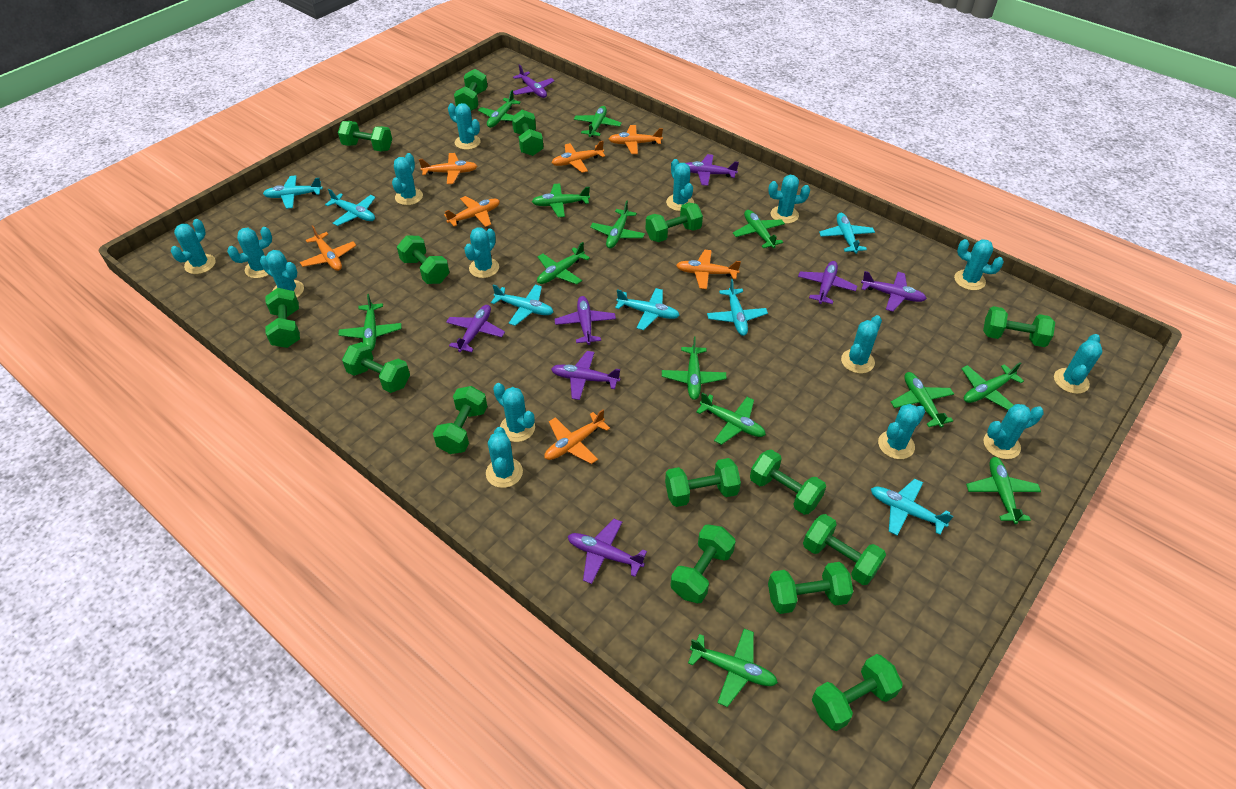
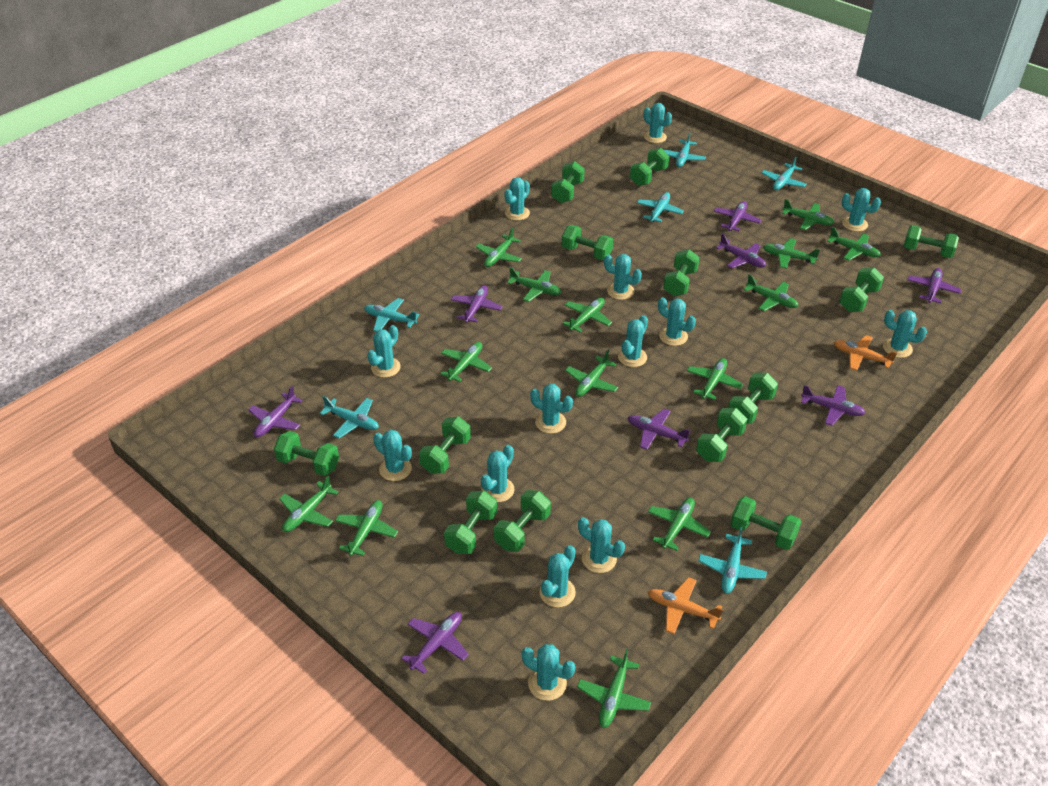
green dumbbell: [265,288,300,348] [338,121,392,152] [342,342,410,393] [397,235,449,284] [433,386,487,454] [454,69,488,111] [512,110,544,156] [646,203,703,242] [665,458,741,507] [671,524,736,603] [750,449,826,515] [768,562,853,614] [803,514,886,585] [812,654,903,731] [983,306,1055,347] = 15 -> [274,431,339,476] [419,417,471,474] [444,491,497,554] [494,490,551,552] [551,161,585,203] [562,225,613,260] [630,148,669,186] [663,249,700,296] [696,408,747,462] [728,373,778,424] [730,496,801,550] [839,267,884,312] [904,225,959,258] = 13
green plane: [338,294,401,351] [478,90,521,128] [532,183,590,217] [537,242,590,284] [574,106,622,137] [590,200,645,248] [662,337,726,400] [688,628,778,707] [696,392,766,445] [733,210,785,248] [891,372,954,428] [961,362,1024,410] [966,457,1041,524] = 13 -> [279,476,338,532] [335,500,398,556] [441,342,492,382] [476,228,522,267] [507,267,561,302] [563,298,612,332] [565,350,618,397] [577,649,651,728] [648,498,711,551] [687,358,743,400] [744,275,798,311] [763,238,820,269] [782,199,834,230] [827,227,881,260] = 14
orange plane: [300,225,356,271] [419,153,477,184] [444,196,500,227] [545,409,610,464] [552,141,605,173] [609,125,663,154] [676,250,741,289] = 7 -> [648,577,723,634] [834,335,897,371] = 2
turquoise cactus: [171,219,216,274] [227,227,272,278] [260,250,304,298] [392,153,423,205] [448,103,481,150] [464,227,499,278] [486,427,523,488] [493,383,535,442] [666,159,694,211] [768,175,810,224] [841,315,882,374] [878,404,925,459] [954,239,1004,290] [983,404,1044,459] [1054,334,1103,394] = 15 -> [367,325,401,378] [373,430,412,481] [481,445,514,502] [504,177,530,221] [521,644,575,701] [530,384,573,434] [540,545,576,607] [578,517,625,573] [604,254,642,300] [618,315,648,367] [644,103,672,143] [658,297,696,346] [842,188,881,232] [883,310,927,358] = 14
turquoise plane: [263,175,323,209] [325,189,376,226] [491,284,553,326] [615,288,680,330] [707,279,768,336] [819,213,875,254] [871,479,953,536] = 7 -> [320,396,379,438] [364,298,420,331] [637,192,684,222] [663,132,706,167] [698,527,767,594] [762,157,807,190] = 6

